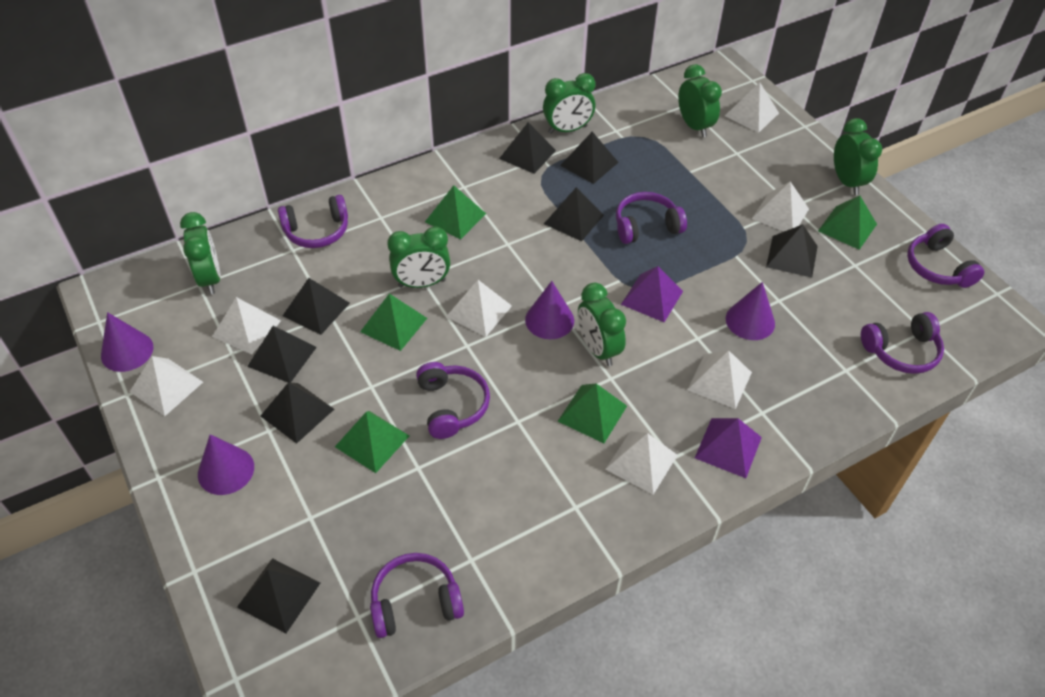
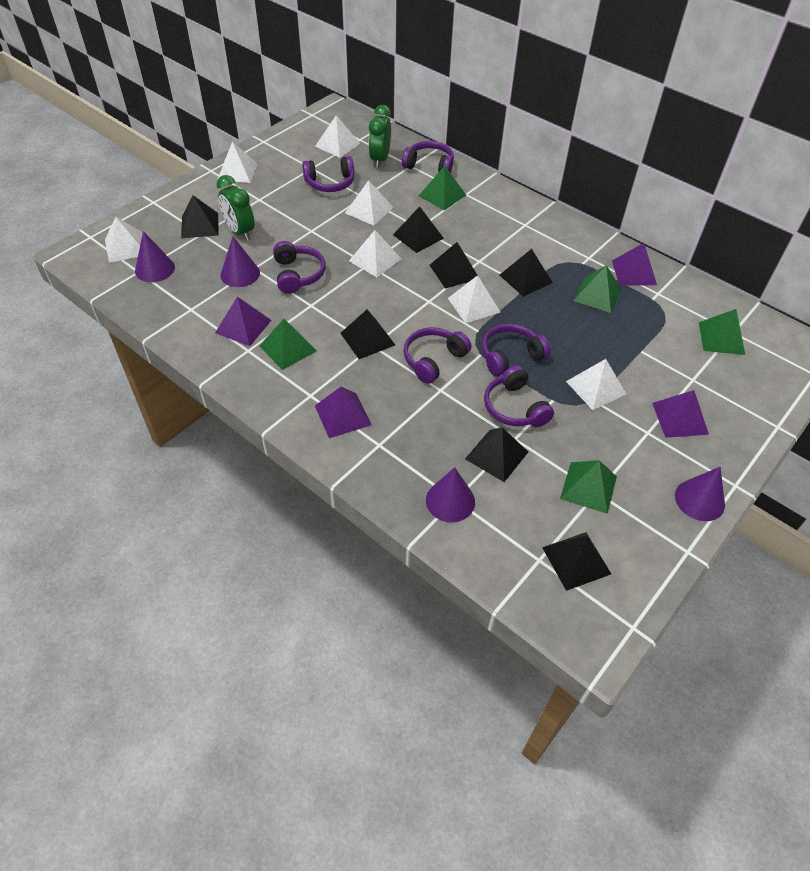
black pyramid: [237,558,320,633] [247,326,317,383] [261,382,334,444] [283,278,350,335] [499,122,556,174] [544,187,604,241] [560,132,619,184] [766,224,818,278] = 8 -> [181,195,218,238] [340,310,395,359] [393,206,444,253] [430,242,477,289] [465,427,528,482] [500,249,553,297] [542,532,611,591] = 7
green clock: [180,212,221,295] [387,226,450,288] [543,73,595,134] [578,283,626,366] [678,64,722,137] [834,118,882,195] = 6 -> [216,175,255,241] [369,105,391,168] = 2
purple pyramid: [621,266,683,322] [695,418,762,478] = 2 -> [215,297,272,346] [315,387,372,438] [612,243,657,286] [652,390,709,438] = 4

